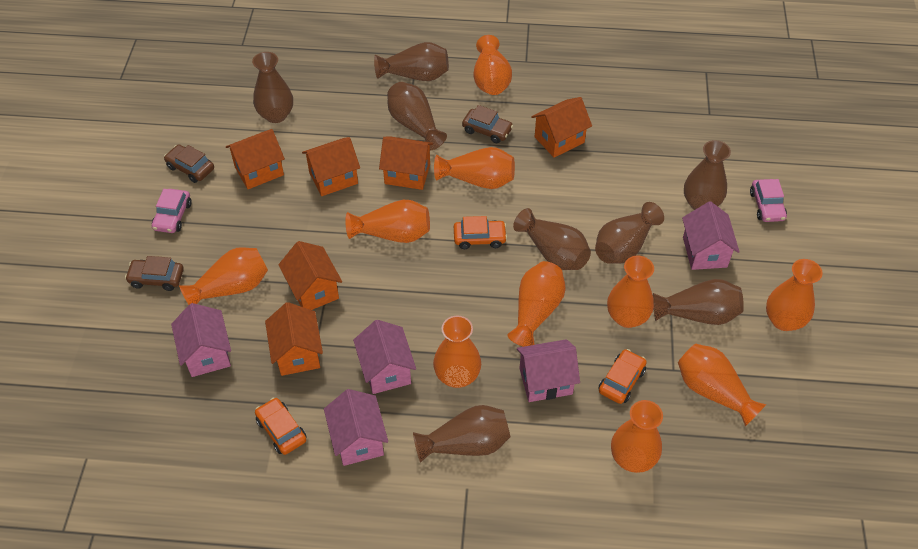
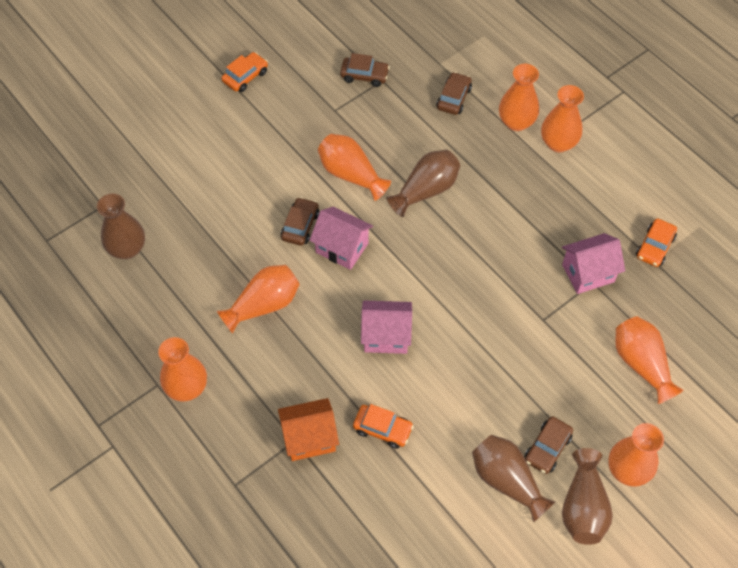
brown car: [125,256,184,291] [164,144,214,183] [462,105,513,143] = 3 -> [281,197,319,246] [340,53,390,87] [436,72,472,115] [525,416,573,474] = 4
brown vase: [252,52,293,123] [374,42,449,81] [387,82,447,151] [413,405,511,463] [513,208,591,270] [595,202,664,264] [653,279,744,325] [684,140,731,210] = 8 -> [97,193,145,259] [387,150,460,217] [472,435,555,523] [562,448,613,545] = 4
orange house: [226,129,285,189] [265,302,323,376] [278,241,342,310] [302,137,360,196] [379,136,433,190] [531,97,592,158] = 6 -> [278,398,339,461] = 1
orange vase: [179,247,268,305] [345,200,430,243] [433,316,481,388] [434,147,515,189] [473,35,512,95] [507,261,566,347] [607,255,654,328] [611,400,663,473] [678,344,766,427] [766,259,823,331] = 10 -> [158,337,207,402] [217,265,300,334] [318,134,391,201] [499,64,539,131] [541,85,584,152] [608,423,664,487] [615,316,684,404] = 7
pink car: [152,189,192,233] [750,179,787,222] = 2 -> none = 0
pink house: [171,303,231,377] [324,389,388,466] [353,320,416,394] [517,339,580,402] [682,201,740,270] = 5 -> [310,207,373,270] [361,300,412,354] [562,233,625,294] = 3

